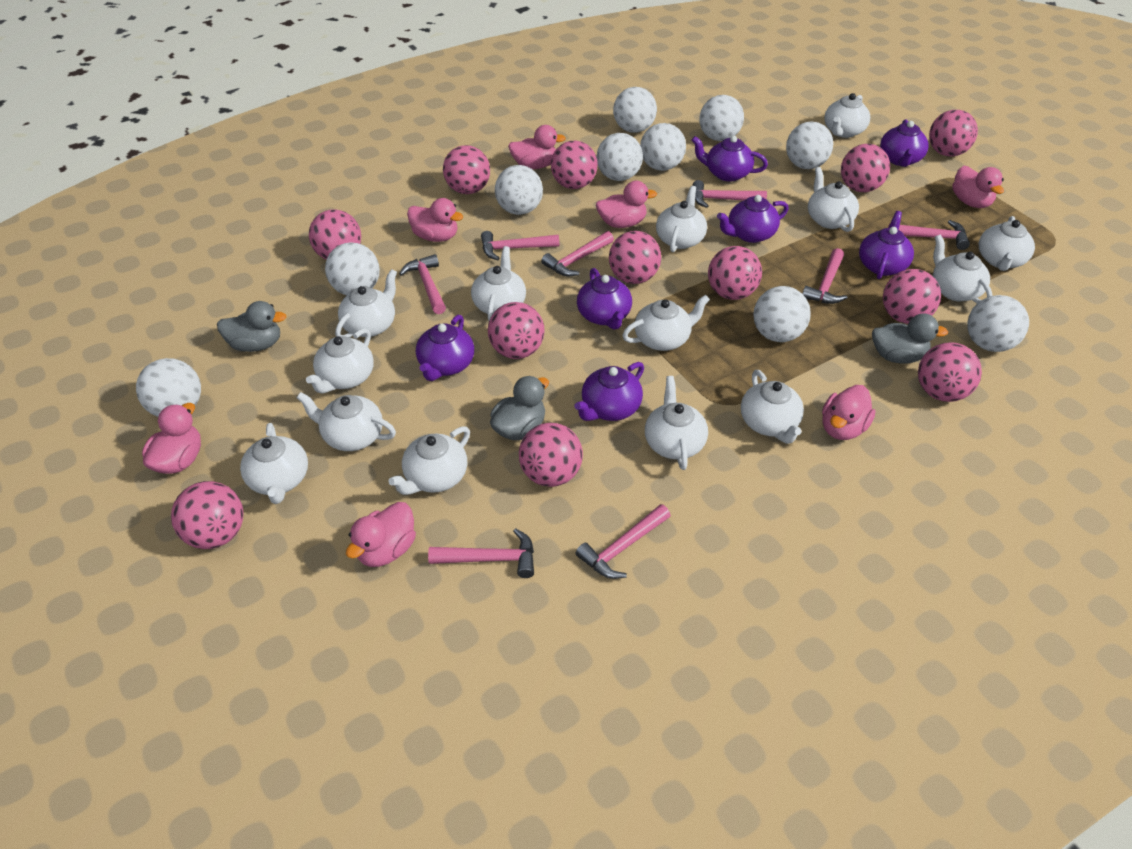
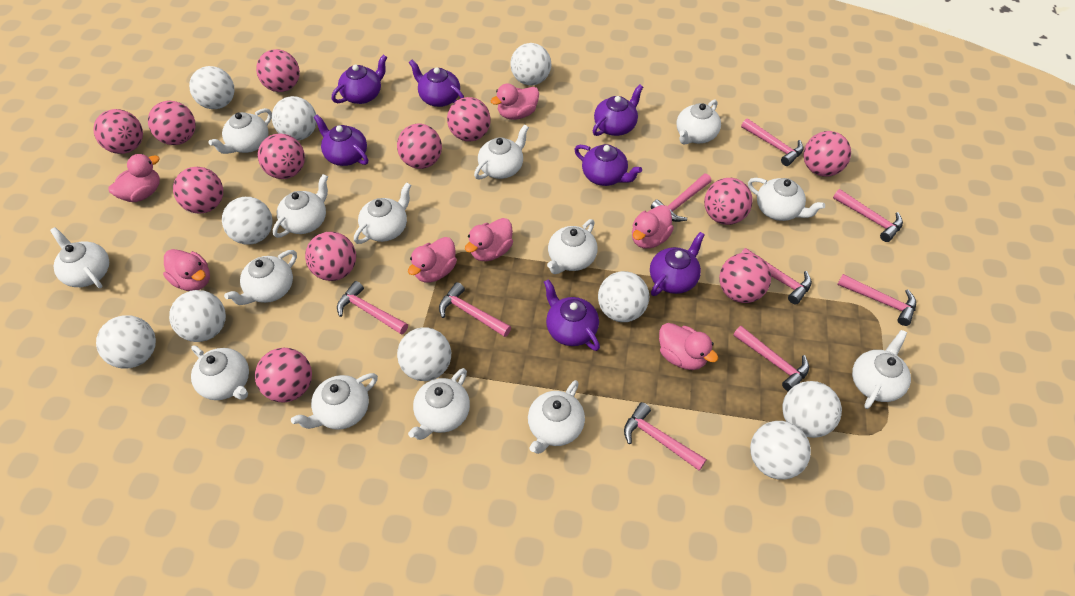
grey duck: [217,301,287,352] [490,376,549,440] [872,314,948,364] = 3 -> none = 0
pink hammer: [399,254,446,314] [428,528,534,578] [481,231,559,260] [541,231,614,276] [575,504,671,579] [692,180,767,208] [802,248,847,304] [888,220,970,250] = 8 -> [337,281,408,335] [439,282,511,337] [624,402,707,471] [651,174,711,222] [733,326,809,391] [741,118,804,166] [741,248,812,304] [833,189,903,242] [837,274,916,326] = 9

